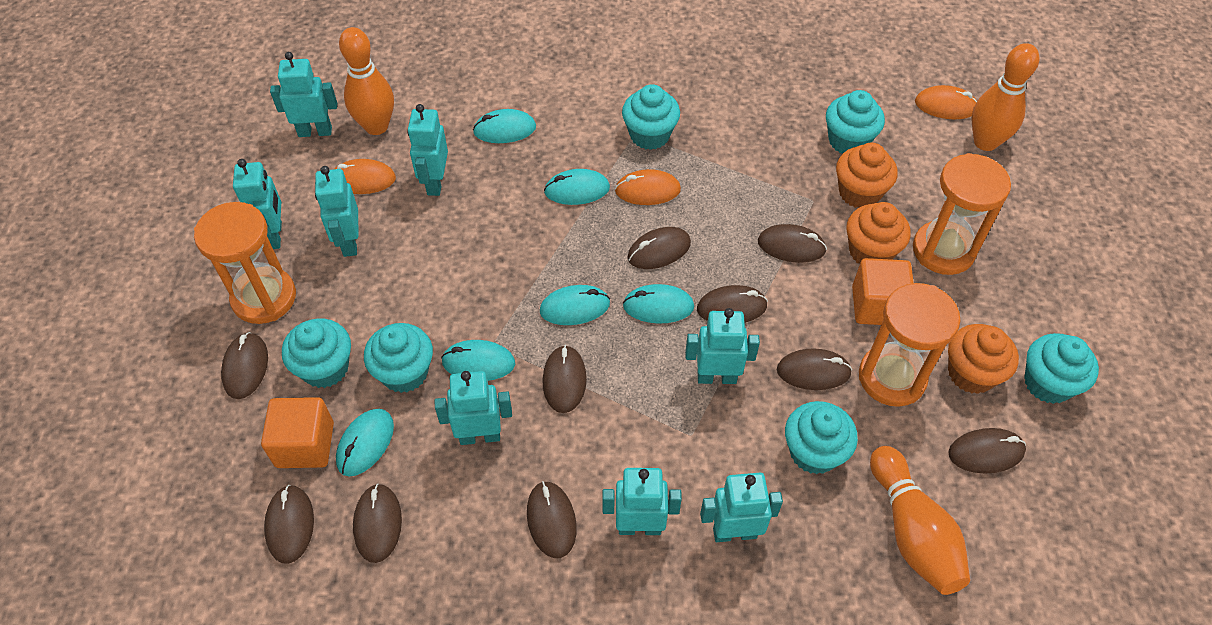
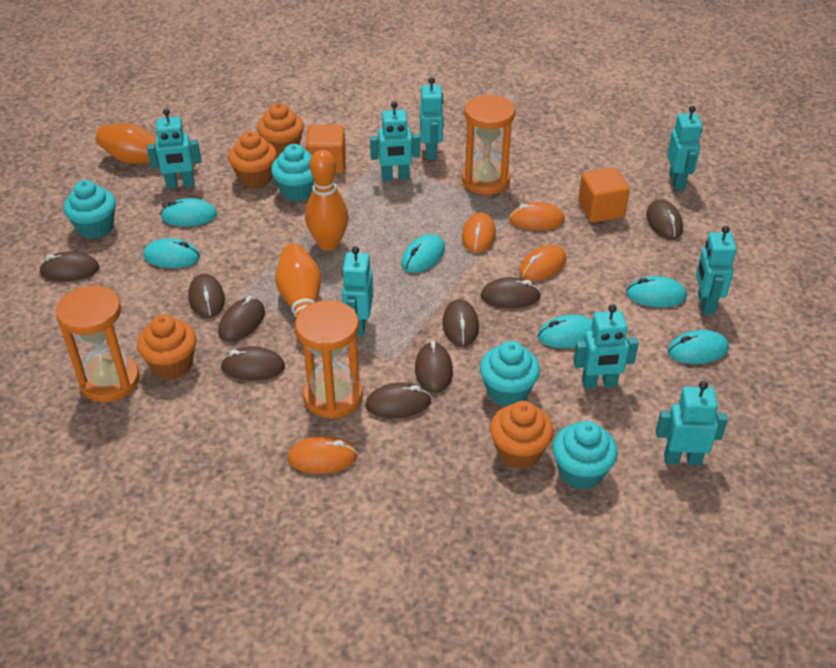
brown mouse: [221,332,268,399] [264,485,314,564] [353,484,402,563] [527,481,577,558] [542,345,587,413] [628,227,691,269] [697,285,768,323] [758,224,827,263] [777,348,852,390] [948,428,1026,474] = 10 -> [39,251,99,282] [188,274,225,318] [218,296,265,342] [221,346,285,381] [365,382,431,419] [415,341,453,393] [442,299,479,347] [481,277,541,308] [646,200,683,239] = 9
orange cupcake: [836,143,898,208] [847,202,911,264] [948,324,1019,394] = 3 -> [137,314,196,379] [228,131,277,188] [257,103,304,158] [490,401,554,469] = 4
orange mouse: [335,159,396,194] [615,169,681,205] [915,85,977,119] = 3 -> [287,436,357,474] [462,213,496,253] [509,202,565,230] [519,245,567,281] = 4
turquoise cupcake: [282,318,351,388] [364,323,433,393] [622,84,680,150] [785,401,858,474] [826,90,885,153] [1024,333,1099,404] = 6 -> [63,180,116,239] [271,144,314,201] [480,341,540,406] [552,421,618,490] = 4

